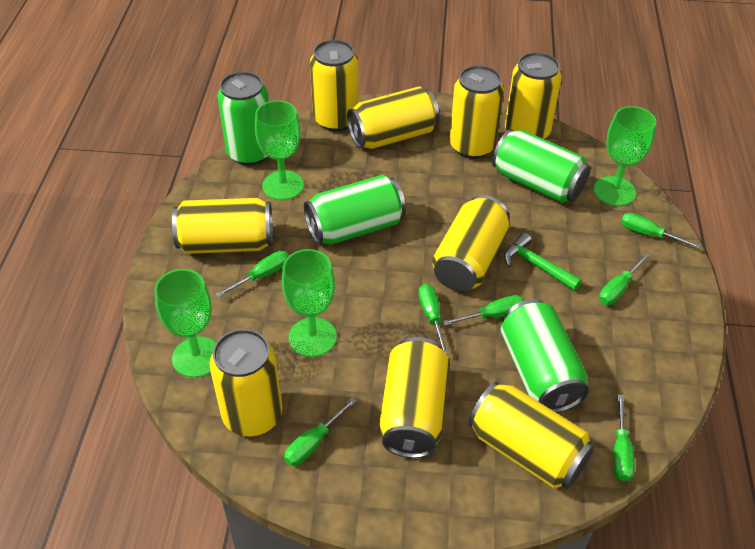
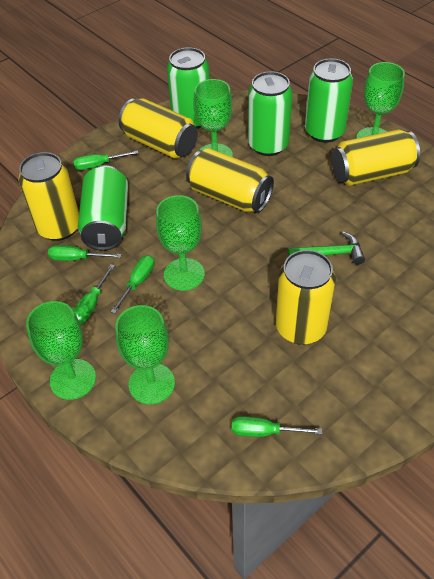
green goblet: [154,269,216,378] [255,100,304,200] [282,249,337,357] [594,106,656,206] = 4 -> [26,301,96,400] [115,305,175,404] [156,195,205,291] [193,79,233,157] [356,62,405,138] = 5
green screwdriver: [216,251,289,297] [284,398,356,466] [418,284,449,354] [443,295,525,326] [599,253,650,305] [613,395,635,481] [621,213,701,249] = 7 -> [48,245,122,261] [73,264,115,324] [74,150,138,170] [111,255,155,314] [232,416,322,437] = 5
yellow can: [172,198,273,254] [210,329,283,436] [310,40,359,131] [347,86,439,149] [379,337,449,458] [432,195,510,291] [450,65,504,159] [468,382,595,489] [505,52,562,139] = 9 -> [18,152,79,241] [119,98,198,159] [186,148,274,213] [276,250,336,345] [331,130,420,186] = 5

